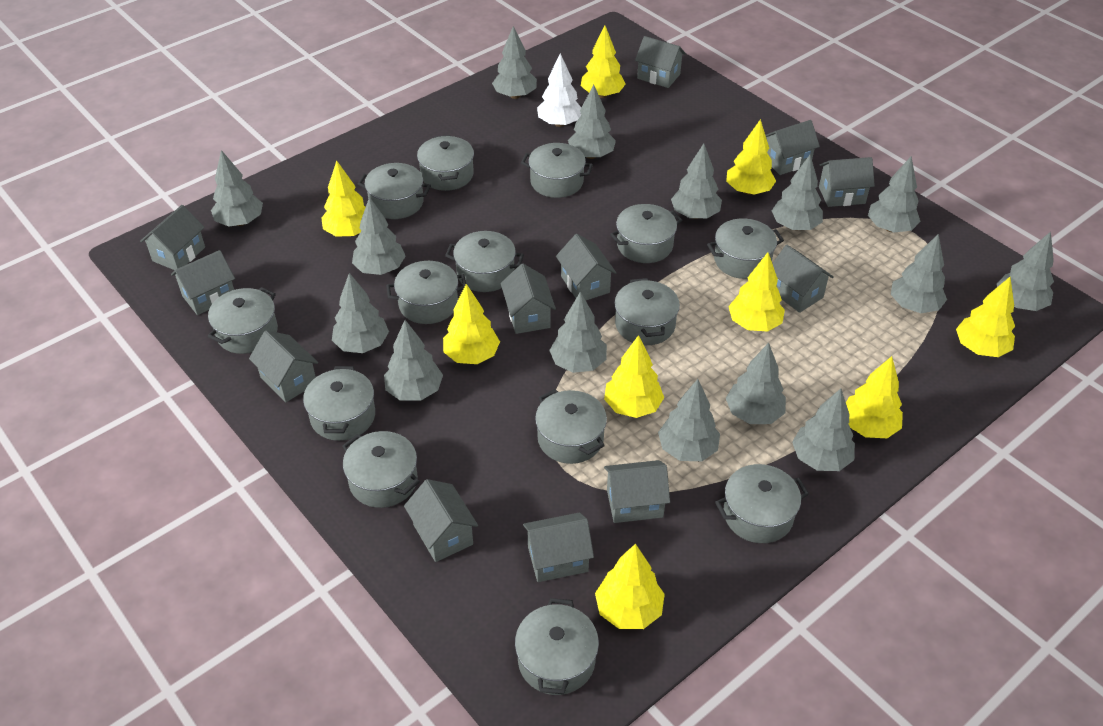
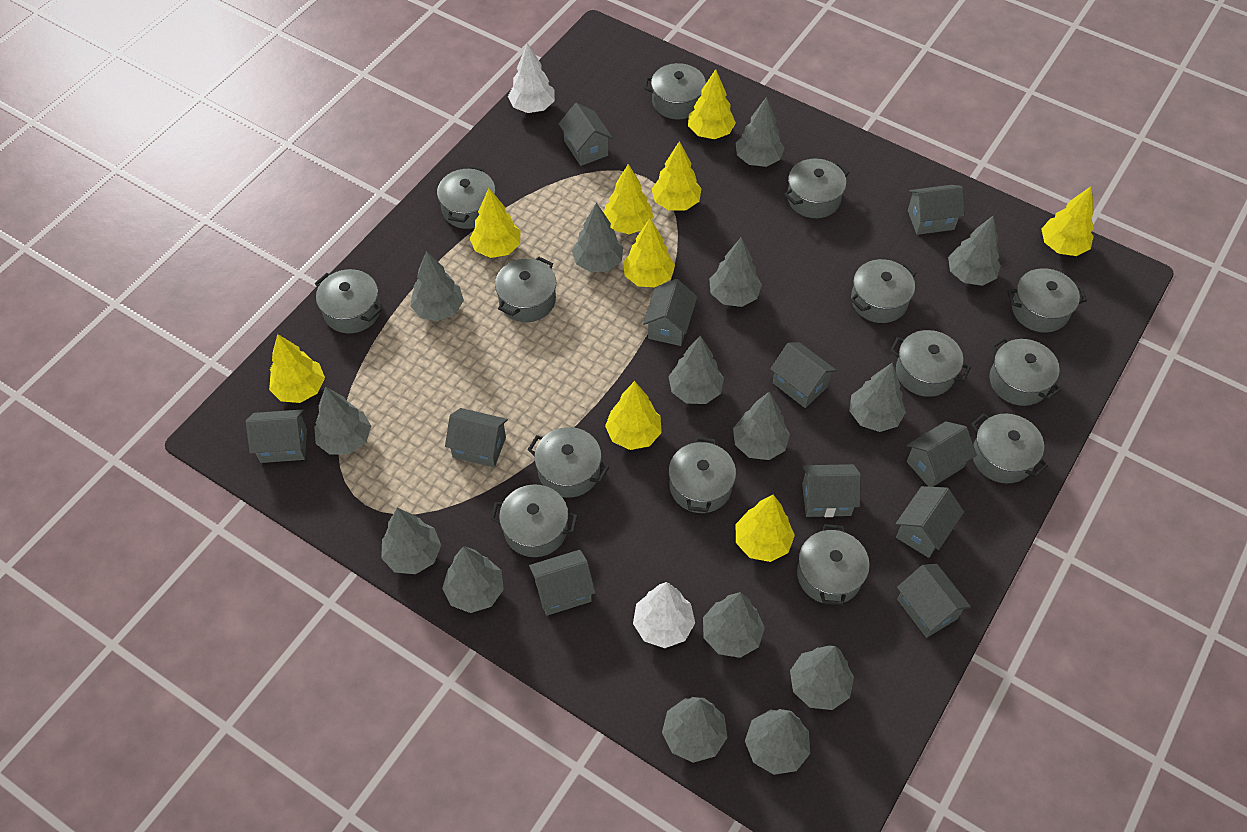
grey house: [140,205,205,270] [171,250,235,315] [249,330,318,402] [404,479,478,562] [501,264,556,334] [523,512,594,582] [556,234,616,300] [604,460,670,523] [635,36,686,88] [765,120,820,175] [772,245,834,313] [819,157,875,207] = 12 -> [246,409,307,463] [445,408,508,467] [529,550,596,616] [559,103,613,166] [643,279,697,346] [770,342,837,408] [802,464,861,517] [896,486,964,558] [897,564,971,638] [907,421,977,487] [908,185,964,235] = 11
white tree: [537,53,581,127] = 1 -> [508,43,555,113] [633,582,695,648] = 2

